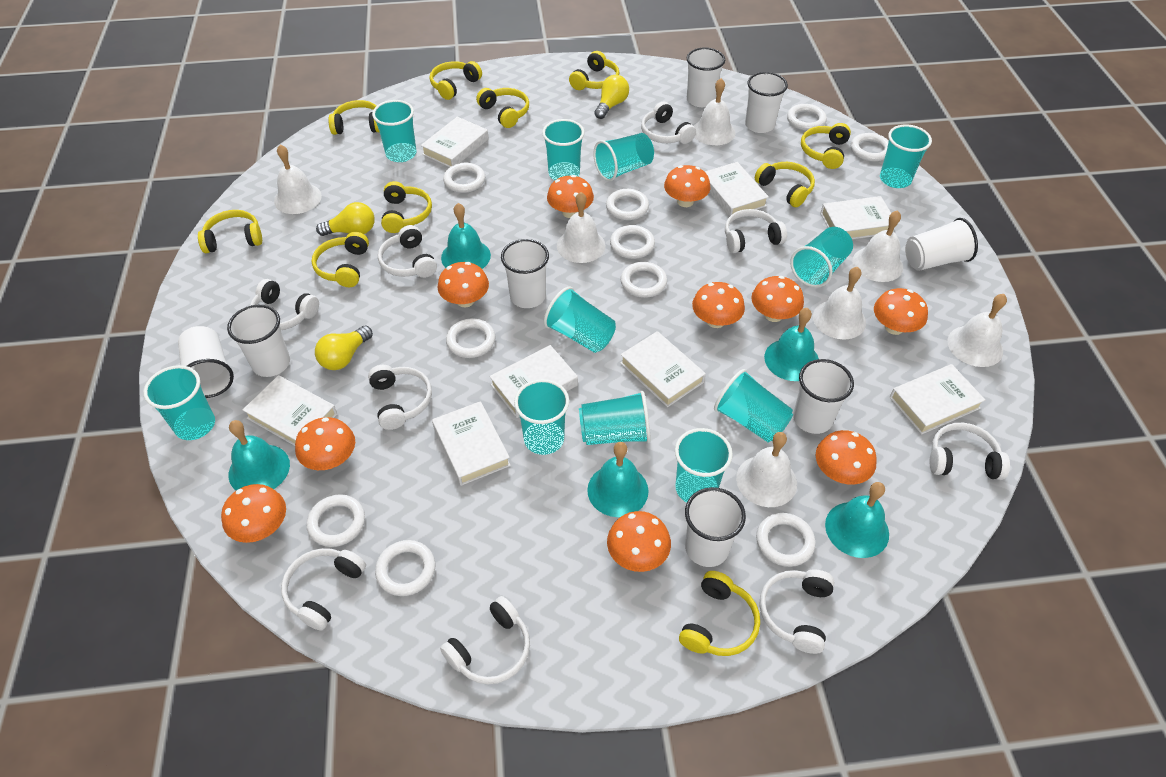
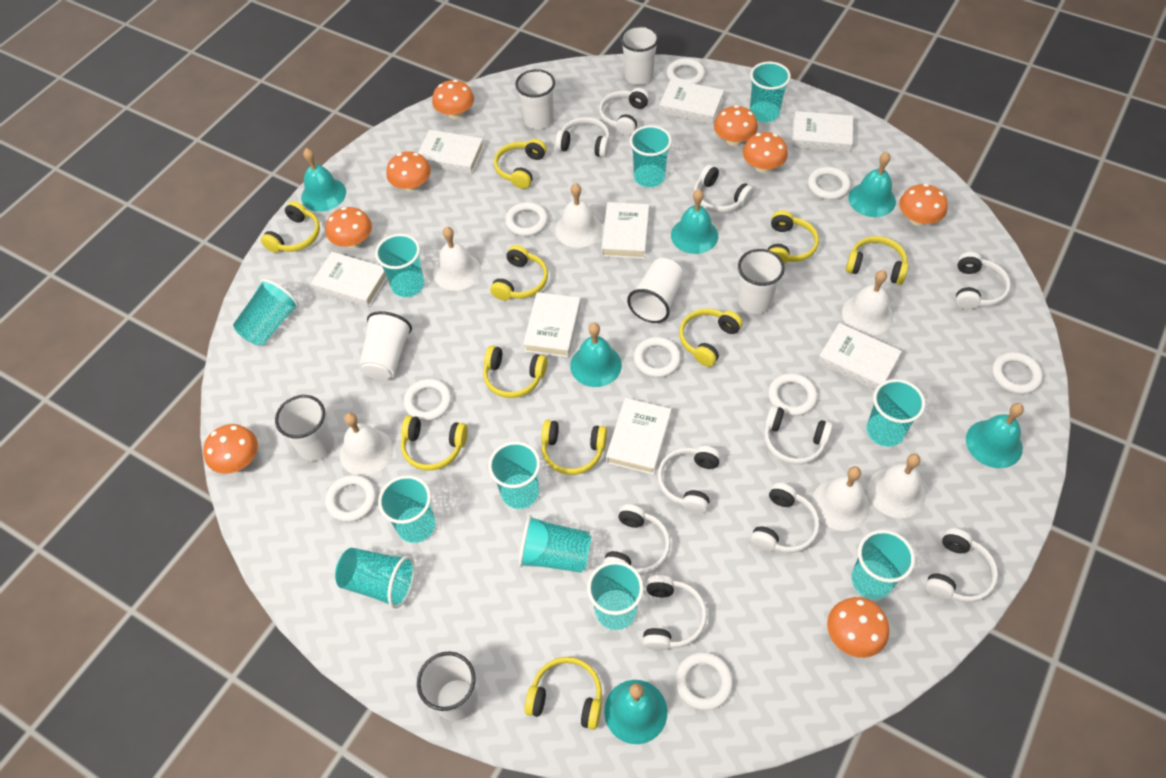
orange mushroom: [221,484,286,543] [295,417,355,470] [438,262,489,307] [547,175,594,218] [607,511,671,572] [664,165,710,207] [692,282,745,328] [751,276,804,322] [815,430,877,485] [874,288,928,335] = 10 -> [203,424,258,474] [326,207,372,248] [386,151,431,192] [432,80,474,119] [714,105,758,146] [743,132,788,173] [827,597,889,658] [899,184,948,226] = 8
turquoise bell: [229,420,290,491] [441,203,491,269] [587,442,649,517] [764,308,819,381] [825,482,889,558] = 5 -> [301,148,346,212] [570,323,622,387] [604,680,667,744] [671,189,718,254] [848,152,896,217] [966,403,1024,468] = 6
white bell: [274,145,322,214] [557,192,606,263] [694,78,736,145] [736,432,797,507] [813,267,866,339] [852,210,903,282] [947,294,1007,367] = 7 -> [340,413,393,476] [433,227,481,291] [555,183,602,248] [812,466,870,531] [842,270,893,335] [868,454,925,518] = 6
white cup: [178,326,234,398] [227,305,290,377] [501,239,549,308] [685,487,746,567] [687,48,725,107] [745,72,788,133] [793,359,854,434] [905,218,978,271] = 8 -> [275,395,334,461] [359,311,412,380] [417,651,478,721] [515,69,555,130] [620,25,659,85] [627,258,684,323] [738,249,785,314] = 7
white headphones: [250,279,319,330] [281,548,366,631] [368,365,432,430] [378,225,437,278] [440,596,530,684] [641,102,696,144] [725,209,787,253] [759,569,835,654] [929,423,1010,480] = 9 -> [555,117,610,158] [599,88,650,136] [603,504,671,574] [643,575,707,651] [657,446,721,513] [694,165,754,213] [751,483,820,553] [764,405,833,465] [925,528,998,603] [956,252,1011,310] = 10
white ring: [306,494,365,547] [375,540,436,596] [443,163,485,193] [446,318,495,358] [606,189,649,220] [610,225,655,259] [621,262,667,298] [756,513,816,567] [787,104,827,131] [851,133,889,162] = 10 -> [325,475,376,522] [404,379,452,421] [505,202,548,236] [634,337,681,378] [666,58,705,84] [675,652,733,710] [768,373,817,416] [808,167,851,200] [992,352,1043,394] = 9
yellow light bulb: [315,326,373,370] [316,202,374,236] [594,75,629,119] = 3 -> none = 0

